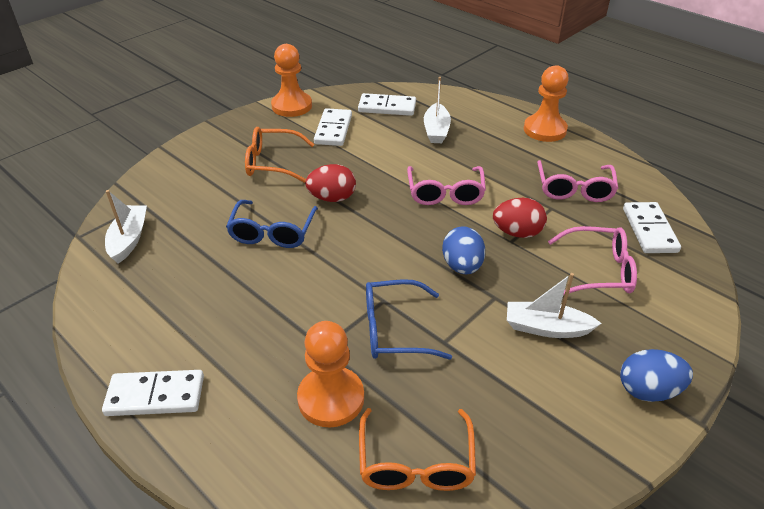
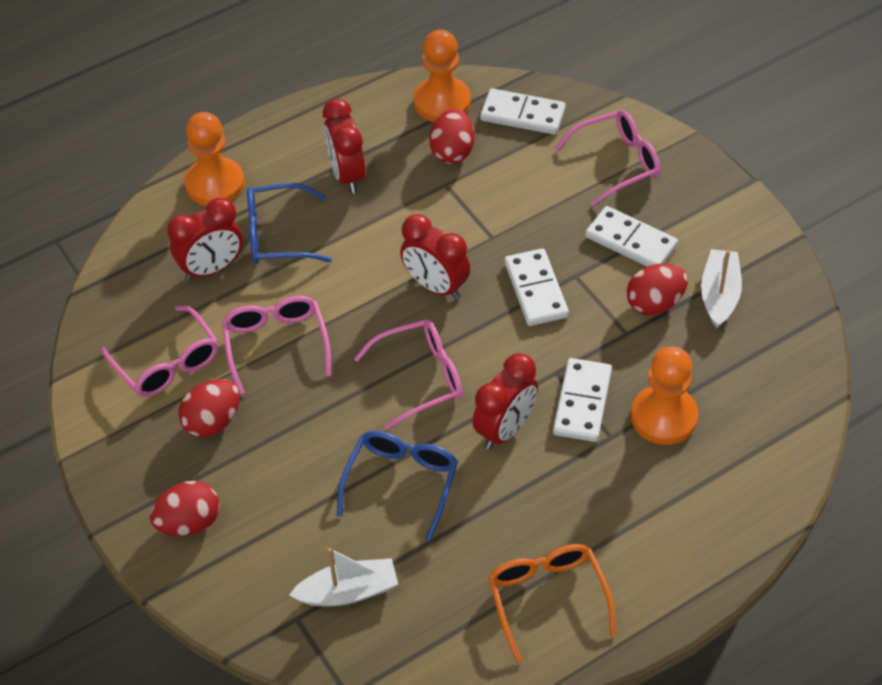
blue egg: [442,226,485,274] [620,349,693,402] = 2 -> none = 0
orange glasses: [245,127,314,183] [359,408,476,491] = 2 -> [488,544,616,663] = 1
pink glasses: [407,166,486,205] [537,160,618,202] [548,226,637,295] = 3 -> [101,306,218,397] [222,296,331,394] [354,319,463,430] [555,110,660,206] = 4
red clock: none = 0 -> [167,198,243,281] [323,98,366,193] [400,214,470,300] [472,353,538,450] = 4
red egg: [305,164,356,202] [493,198,547,238] = 2 -> [150,481,220,536] [178,379,240,437] [429,109,475,164] [627,263,688,315] = 4
white boat: [105,190,147,263] [424,77,451,143] [507,273,602,338] = 3 -> [289,548,398,606] [701,249,742,329] = 2

